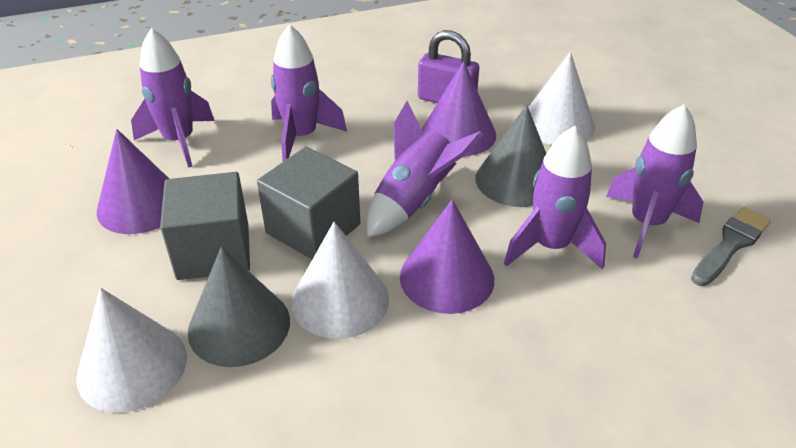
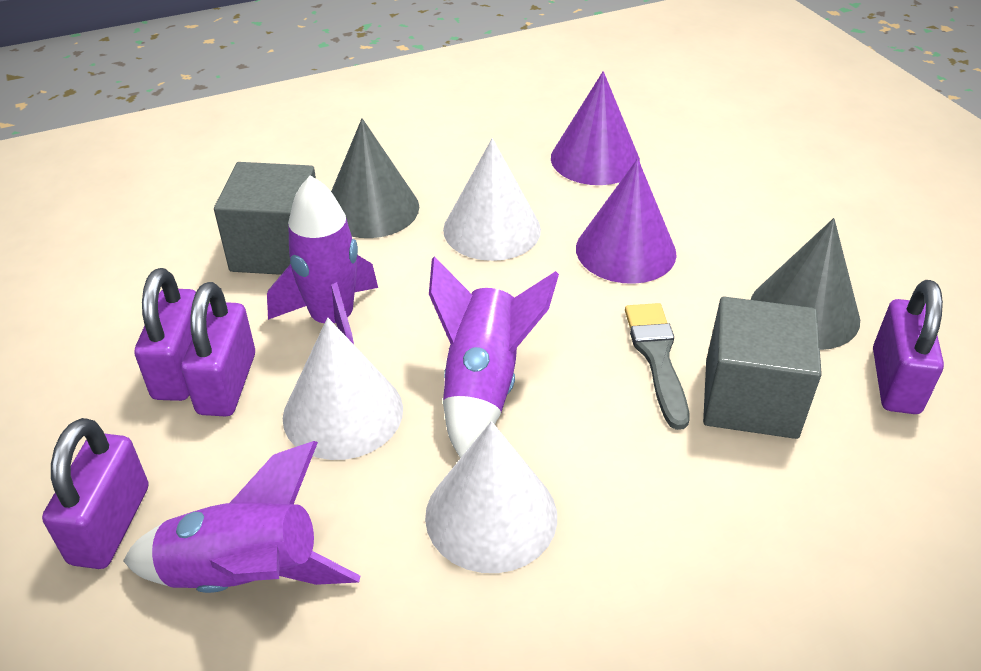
purple cone: [97,129,169,234] [400,199,494,314] [422,61,496,156] = 3 -> [551,71,640,185] [576,159,677,284] = 2
purple padlock: [418,30,479,103] = 1 -> [42,418,148,569] [135,268,196,401] [181,282,255,416] [873,280,944,414] = 4
purple rocket: [131,28,215,168] [271,24,347,161] [367,101,483,237] [504,126,606,270] [606,104,704,259] = 5 -> [123,441,360,593] [267,175,378,344] [429,256,559,458] = 3

